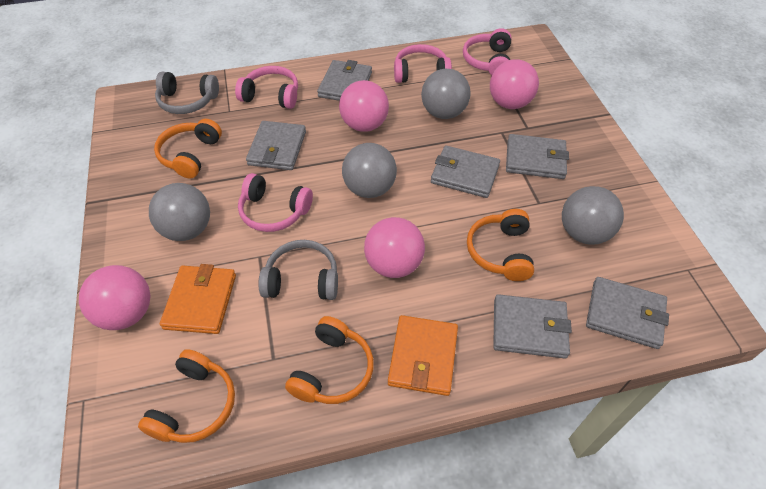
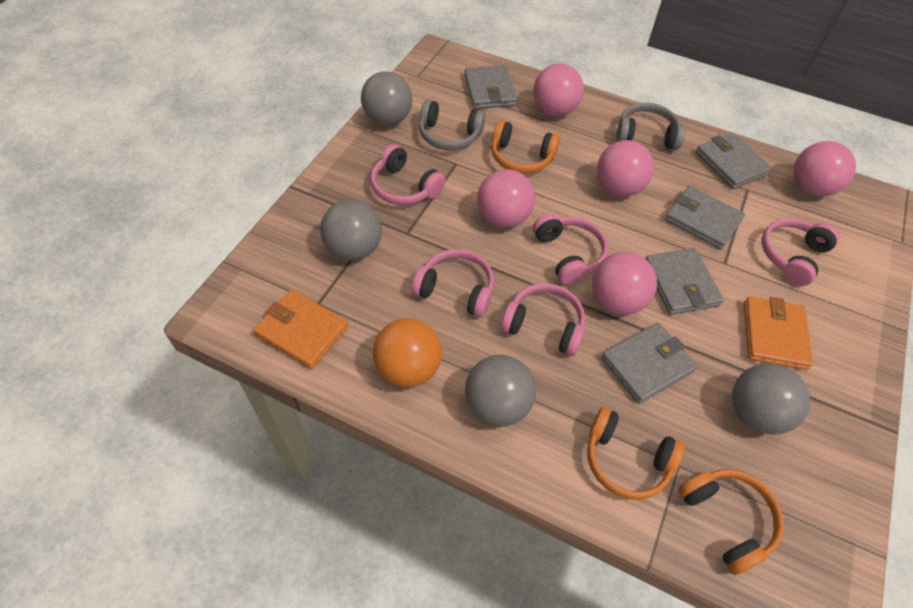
grey wallet: [246,121,306,170] [317,60,372,101] [431,145,500,198] [493,294,572,358] [506,134,569,179] [586,277,669,349] = 6 -> [464,65,518,109] [601,323,698,404] [646,248,724,315] [665,186,745,250] [695,133,772,189] = 5
orange ball: none = 0 -> [373,318,442,387] = 1
orange headphones: [138,349,235,443] [154,119,222,179] [285,316,374,404] [467,209,534,281] = 4 -> [491,120,560,174] [587,407,685,500] [678,469,784,575] = 3
pink ball: [79,265,150,330] [339,80,389,132] [364,217,425,278] [490,59,539,109] = 4 -> [477,169,535,228] [533,64,584,116] [592,252,657,315] [597,140,654,196] [793,141,856,196] = 5
pink headphones: [235,66,298,109] [238,173,313,232] [394,44,452,83] [463,28,511,75] = 4 -> [370,144,446,205] [412,249,494,318] [501,283,585,356] [533,213,608,285] [762,218,840,286] = 5

